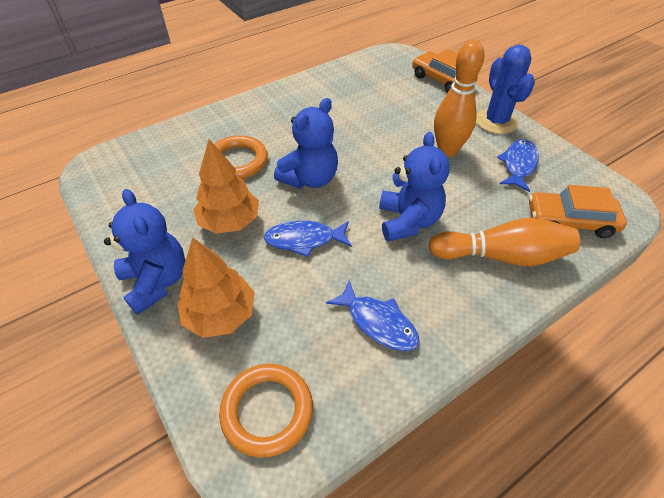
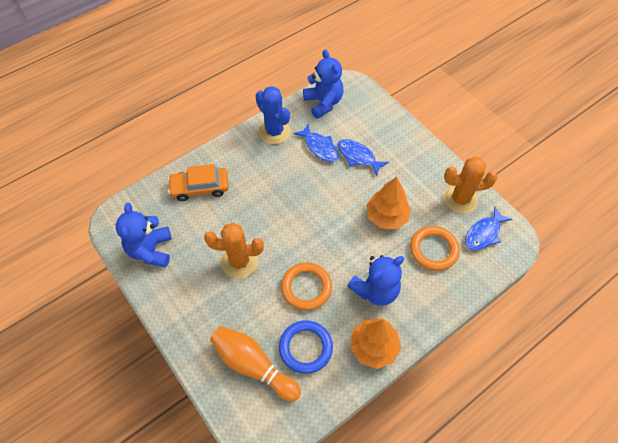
blue ring: none = 0 -> [279,320,333,374] = 1
orange bowling pin: [428,218,580,266] [434,40,484,157] = 2 -> [210,326,301,402] = 1
orange cactus: none = 0 -> [204,222,264,279] [443,156,498,214] = 2
orange car: [412,49,478,93] [529,185,627,238] = 2 -> [168,164,229,201] = 1

